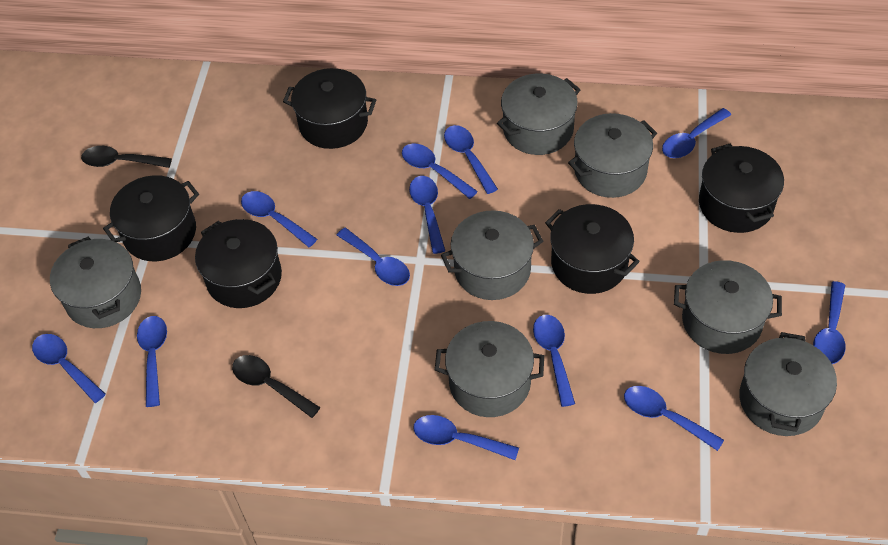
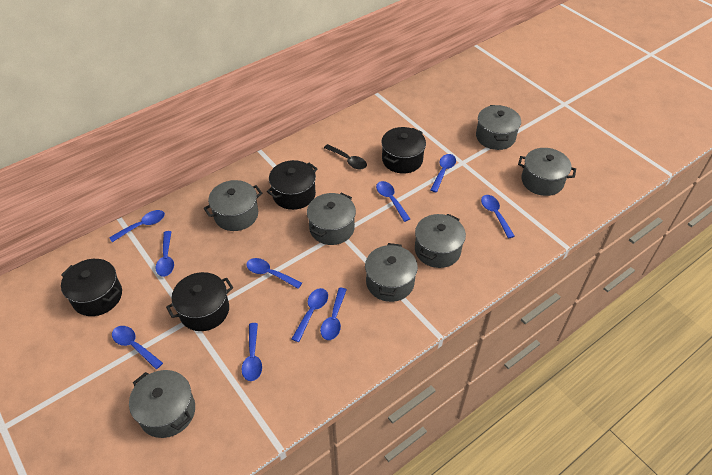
black pot: [103,175,199,261] [195,219,282,308] [283,68,376,149] [545,204,640,294] [699,144,784,233] = 5 -> [61,259,122,316] [166,272,233,331] [267,160,318,210] [381,127,426,174] = 4
black spoon: [81,146,172,168] [232,355,321,418] = 2 -> [324,144,367,169] = 1
blue spoon: [32,334,106,403] [137,316,167,407] [241,191,317,247] [337,228,410,286] [402,144,478,199] [409,176,445,254] [413,415,519,460] [444,125,498,194] [533,315,575,407] [624,386,724,451] [662,108,731,158] [813,281,845,364] = 12 -> [109,210,165,242] [112,326,163,369] [156,231,174,277] [242,323,262,381] [246,258,302,289] [292,288,328,342] [320,288,347,340] [376,181,410,222] [430,154,456,192] [481,195,515,239] = 10

